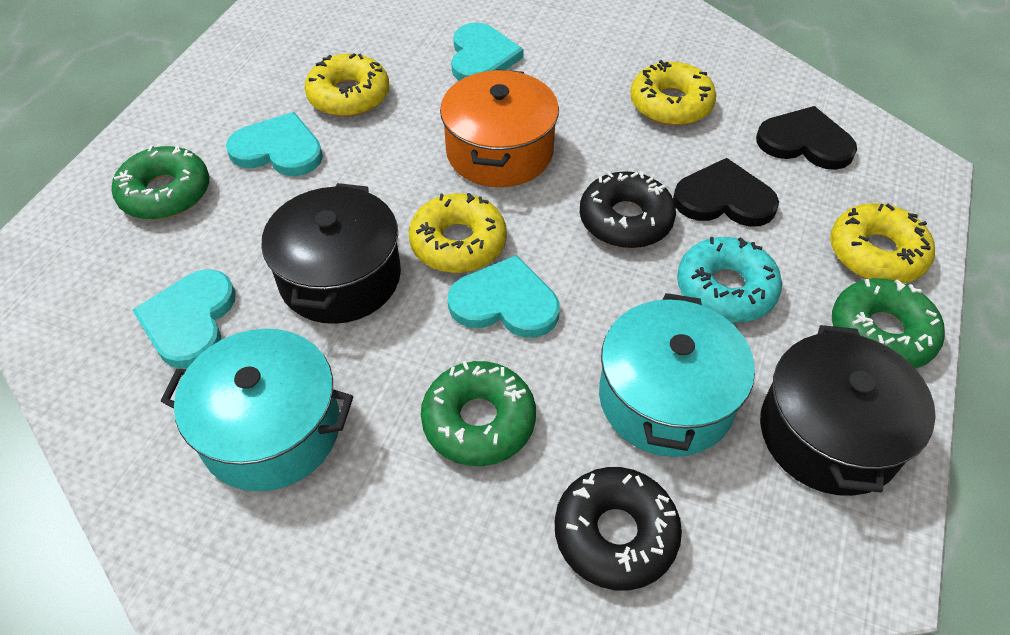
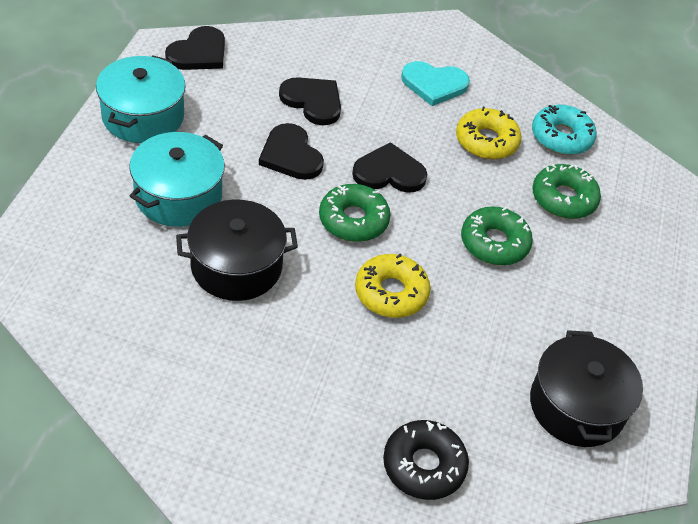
black donut: [555,467,682,590] [580,171,676,248] = 2 -> [383,420,469,500] = 1
black heart: [673,158,779,227] [756,106,857,170] = 2 -> [165,26,225,70] [259,123,324,180] [279,77,341,125] [352,142,427,193] = 4
orange pot: [440,69,559,187] = 1 -> none = 0
turquoise heart: [132,269,236,369] [226,112,323,176] [448,255,560,338] [451,22,524,81] = 4 -> [401,61,470,106] = 1
yellow donut: [305,53,389,117] [409,193,507,273] [630,60,716,126] [830,203,935,283] = 4 -> [355,254,431,318] [456,107,522,159] = 2

